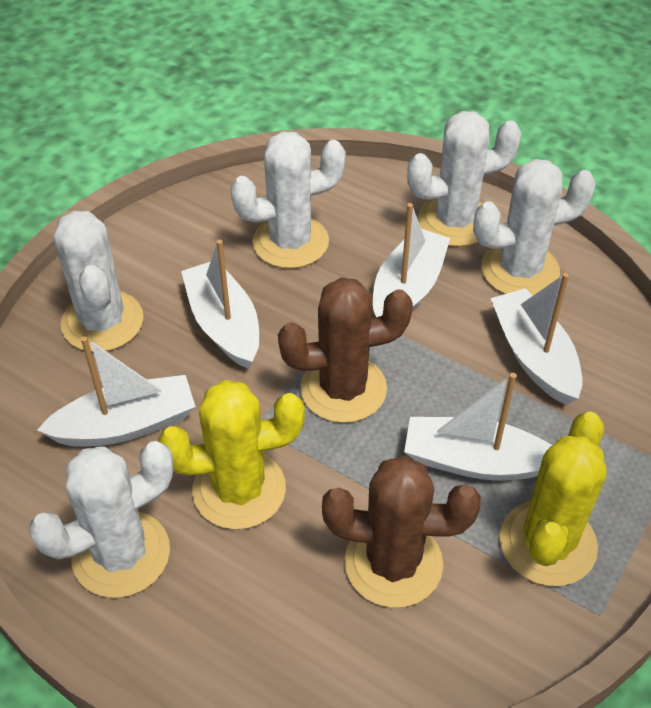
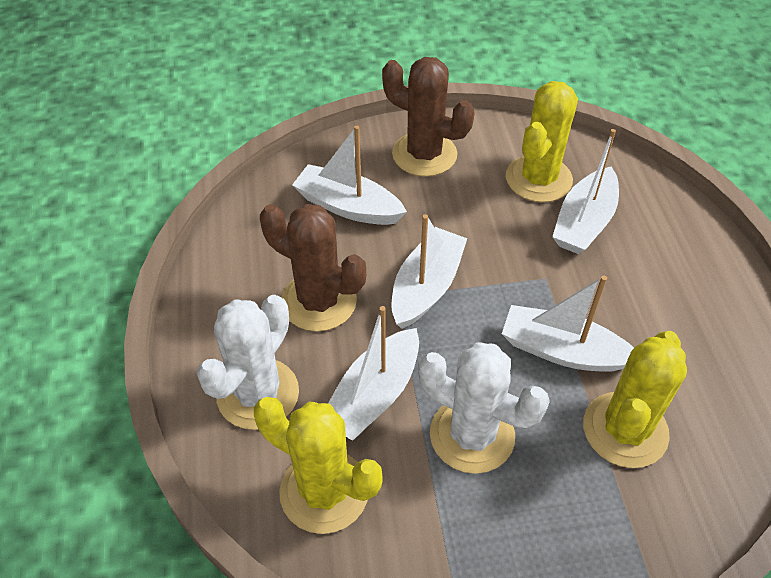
white cactus: [28,441,174,598] [54,211,144,352] [230,132,346,269] [407,111,522,247] [473,159,596,295] = 5 -> [196,295,299,430] [418,342,550,474] = 2
yellow cactus: [158,380,305,530] [500,412,607,586] = 2 -> [254,397,382,534] [506,81,578,202] [583,331,687,468] = 3

